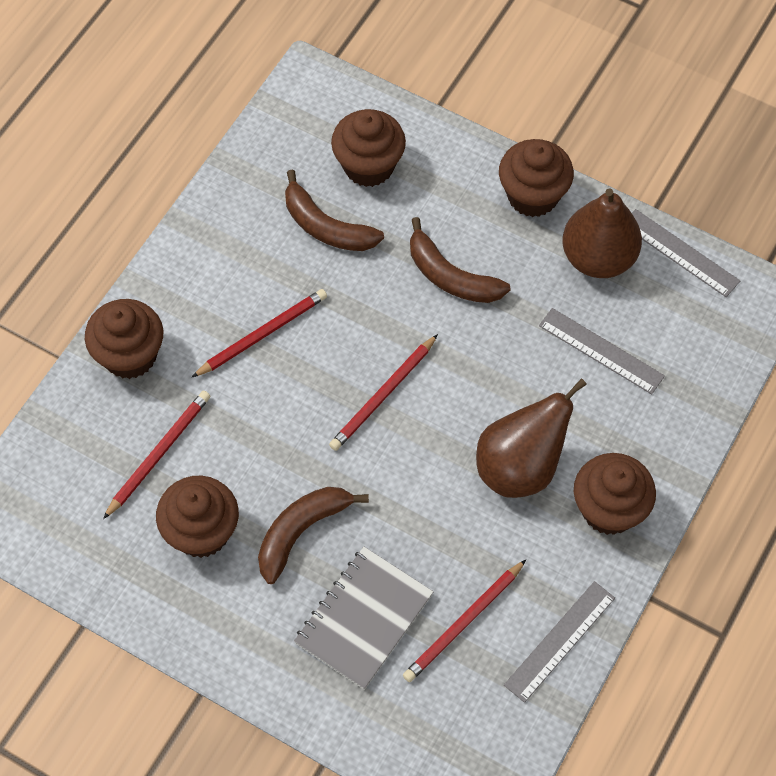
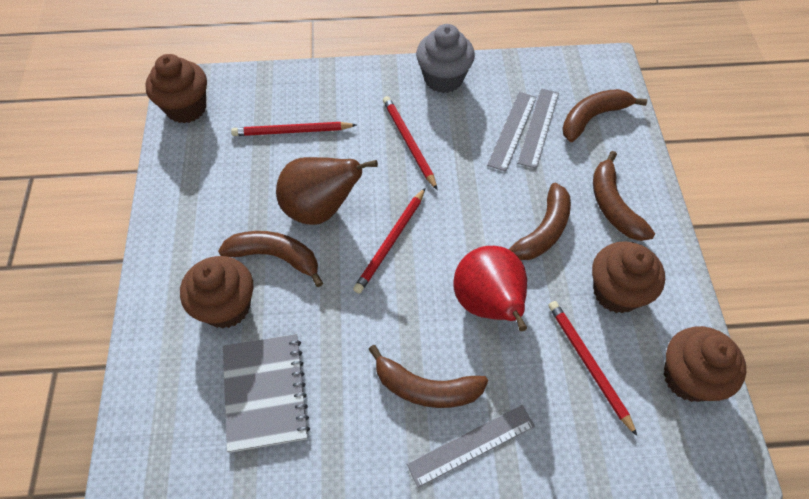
brown banana: [258,487,369,584] [285,169,384,251] [410,217,511,303] = 3 -> [218,231,323,287] [368,345,488,408] [509,183,571,260] [562,89,647,142] [593,151,655,241] = 5
brown cupcake: [85,299,163,379] [156,476,239,558] [331,109,406,187] [499,139,574,217] [574,453,656,535] = 5 -> [145,54,207,123] [180,256,253,329] [592,241,665,313] [664,326,746,402] = 4
brown pear: [476,378,587,498] [562,188,642,278] = 2 -> [276,157,378,225] = 1
grey cupcake: none = 0 -> [416,24,475,93] = 1
red pear: none = 0 -> [453,246,527,331] = 1

